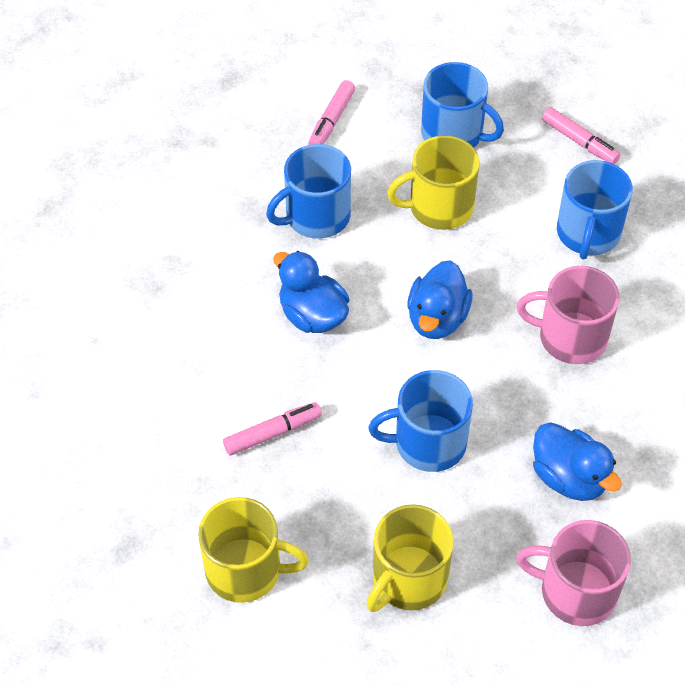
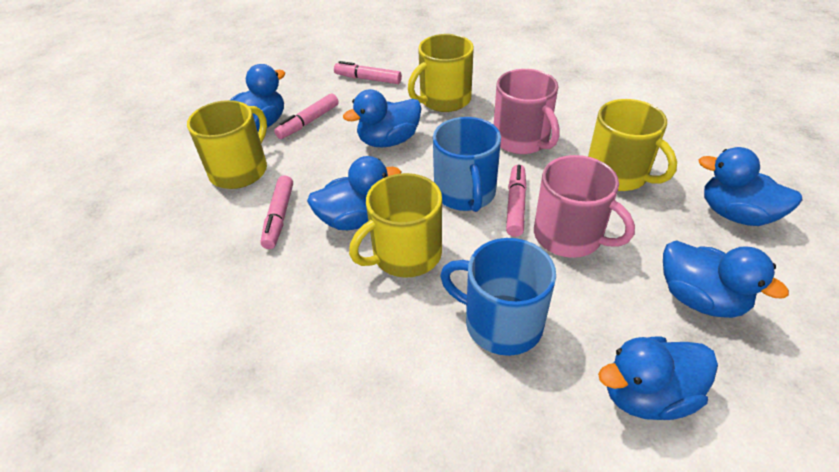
blue duck: [273,251,349,333] [407,260,472,339] [533,422,622,501] = 3 -> [230,64,285,132] [307,156,402,230] [343,89,422,147] [598,337,718,420] [663,240,789,318] [699,147,803,226] = 6
blue mug: [266,144,351,239] [368,370,473,472] [421,62,504,147] [557,160,633,259] = 4 -> [433,117,501,212] [440,238,556,356] = 2
pink marker: [223,402,322,455] [308,80,355,145] [542,107,620,164] = 3 -> [261,175,293,249] [274,93,339,139] [334,61,402,84] [506,165,527,237] = 4
yellow mug: [198,497,309,603] [366,504,454,612] [387,135,479,230] = 3 -> [187,100,267,189] [349,173,442,278] [408,34,474,112] [588,99,677,191] = 4

